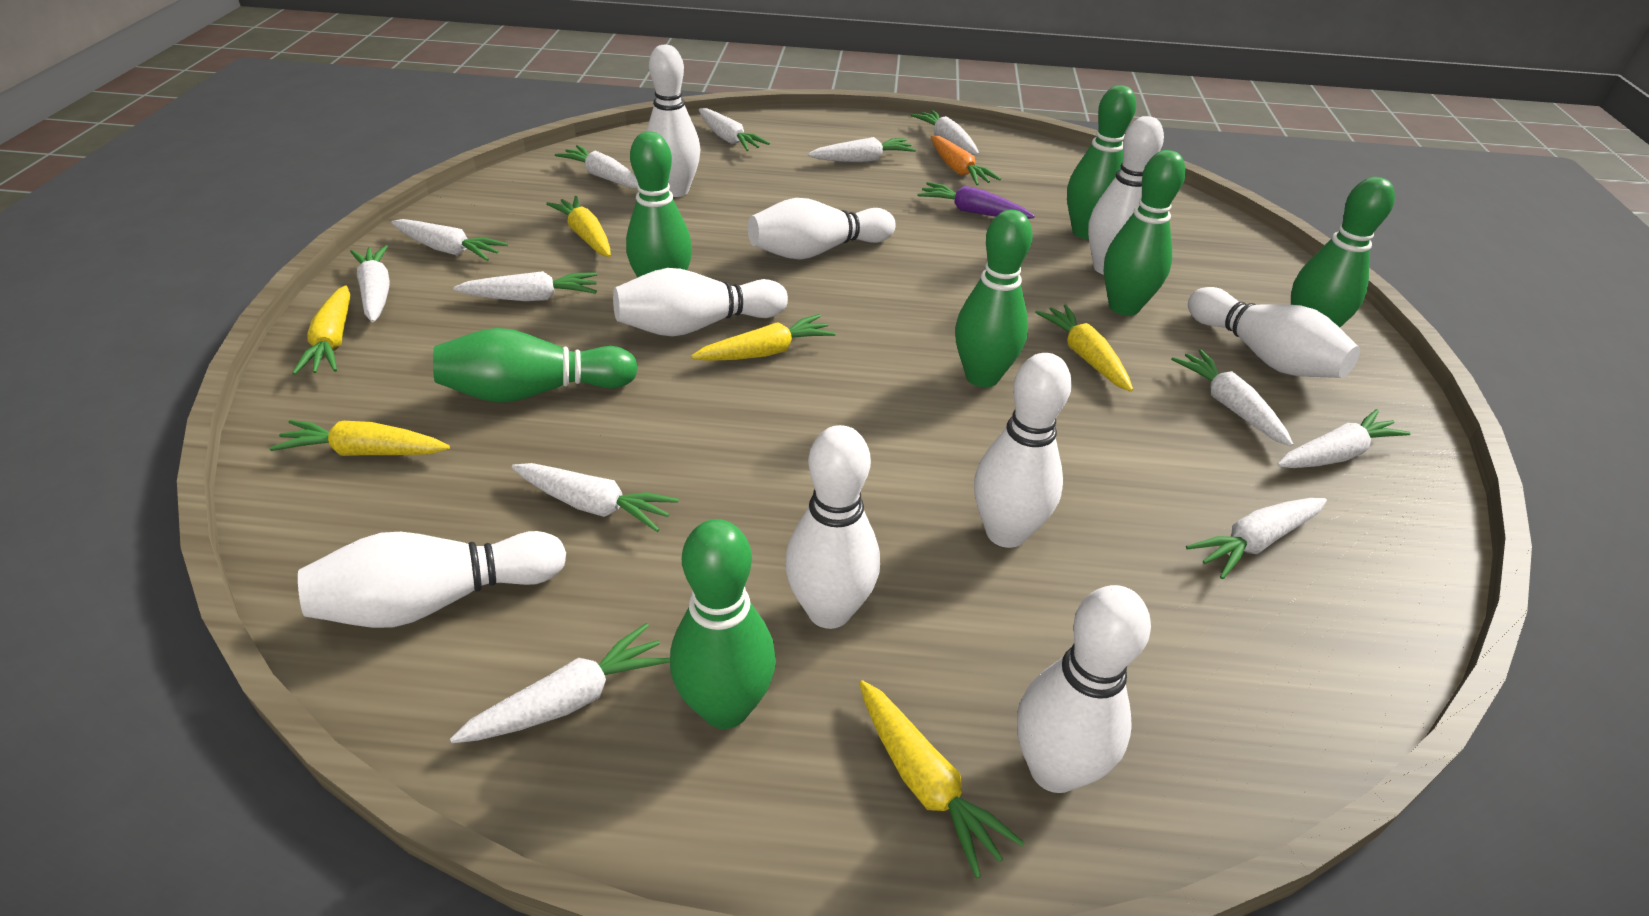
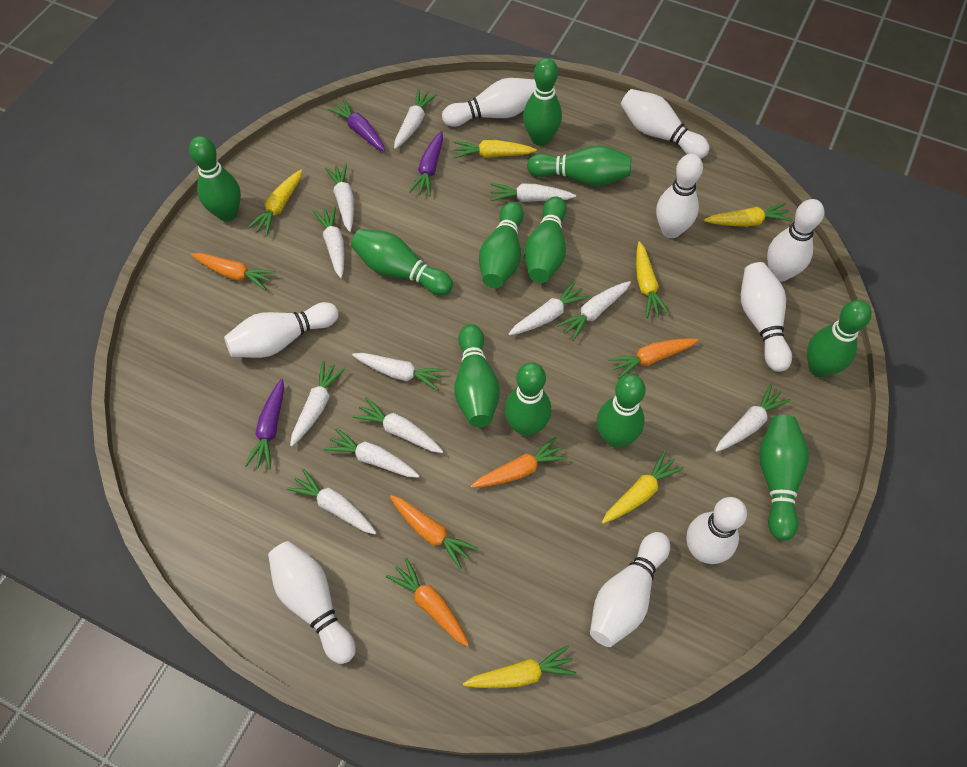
green bowling pin: [433,328,638,403] [626,132,692,278] [670,519,776,729] [955,210,1032,387] [1067,85,1136,239] [1104,150,1186,316] [1291,177,1395,328] = 7 -> [189,136,241,222] [351,229,453,295] [454,324,500,427] [479,201,524,288] [504,362,551,436] [523,58,562,146] [524,196,567,283] [527,145,631,186] [597,374,646,447] [759,415,809,541] [807,300,872,377] = 11
orange carrot: [931,135,1001,185] = 1 -> [191,253,276,290] [386,557,469,647] [390,495,478,569] [471,437,568,488] [608,338,699,379] = 5
purple carrot: [917,182,1035,219] = 1 -> [245,379,284,469] [327,99,386,151] [409,131,443,196] = 3

